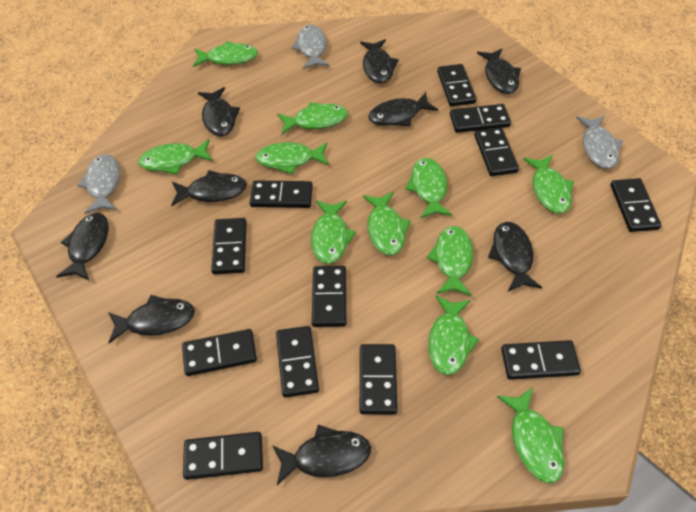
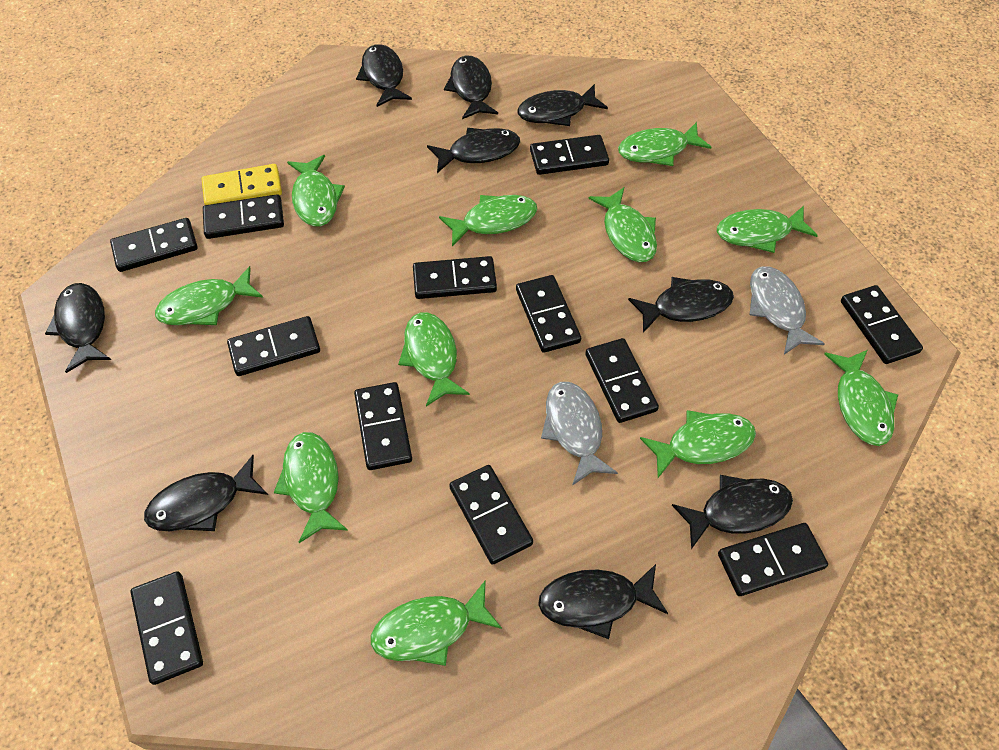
grey fish: [77,154,120,214] [291,25,329,69] [576,115,623,169] = 3 -> [541,382,618,485] [749,266,825,354] = 2
yellow domino: none = 0 -> [202,164,282,205] = 1

